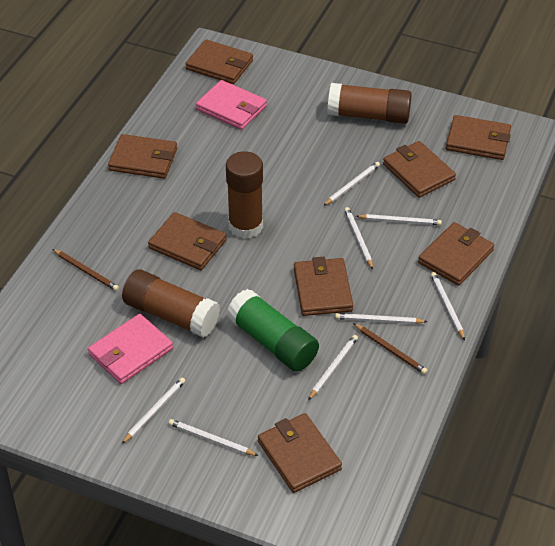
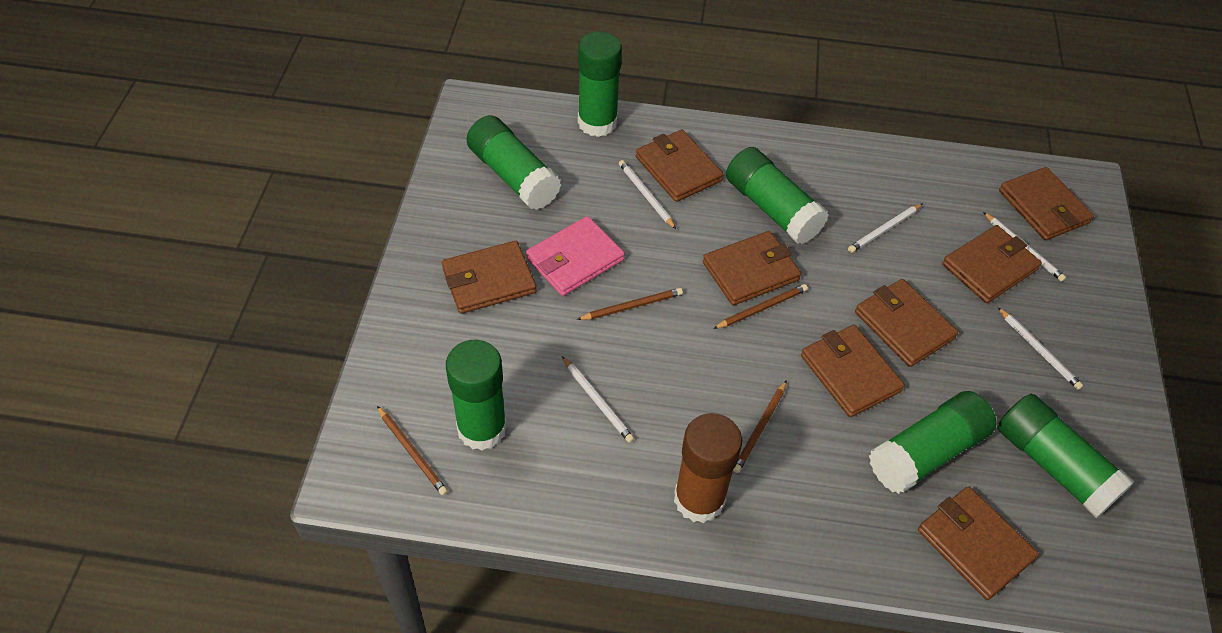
brown glue stick: [122,269,220,337] [226,151,263,239] [327,83,412,124] = 3 -> [674,413,742,523] = 1
brown pencil: [52,249,119,291] [353,323,428,374] = 2 -> [377,406,448,495] [577,288,683,320] [713,284,808,329] [733,380,787,473] = 4
green glue stick: [227,289,319,372] = 1 -> [446,340,507,450] [467,116,561,210] [578,32,622,137] [726,147,829,244] [869,391,996,494] [997,394,1135,518] = 6
pink wallet: [88,314,173,384] [196,80,267,130] = 2 -> [526,216,625,296] = 1
white pencil: [122,378,186,444] [168,419,258,456] [308,335,358,400] [323,162,380,206] [335,313,427,324] [344,207,373,269] [356,214,442,225] [431,272,465,340] = 8 -> [562,356,634,443] [619,160,676,229] [848,203,923,253] [983,212,1066,281] [998,307,1083,390] = 5

